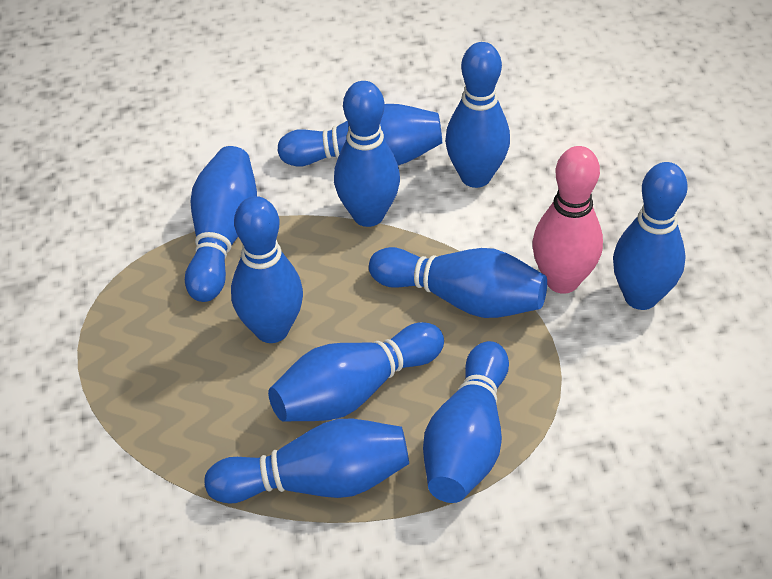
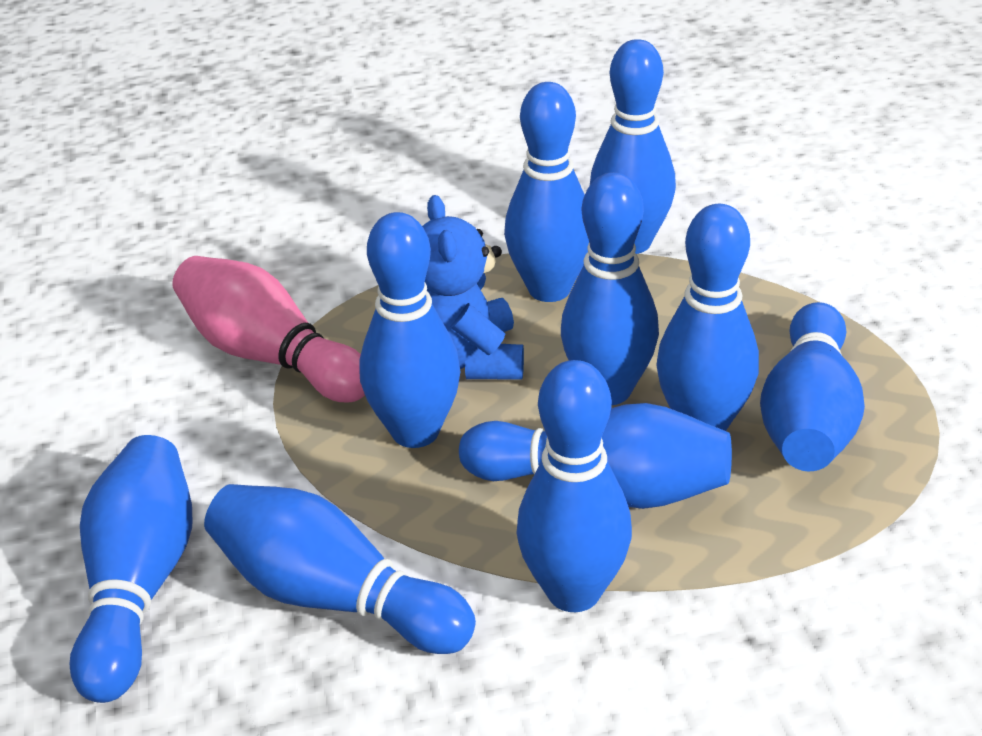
blue teddy bear: none = 0 -> [422,195,524,379] = 1

